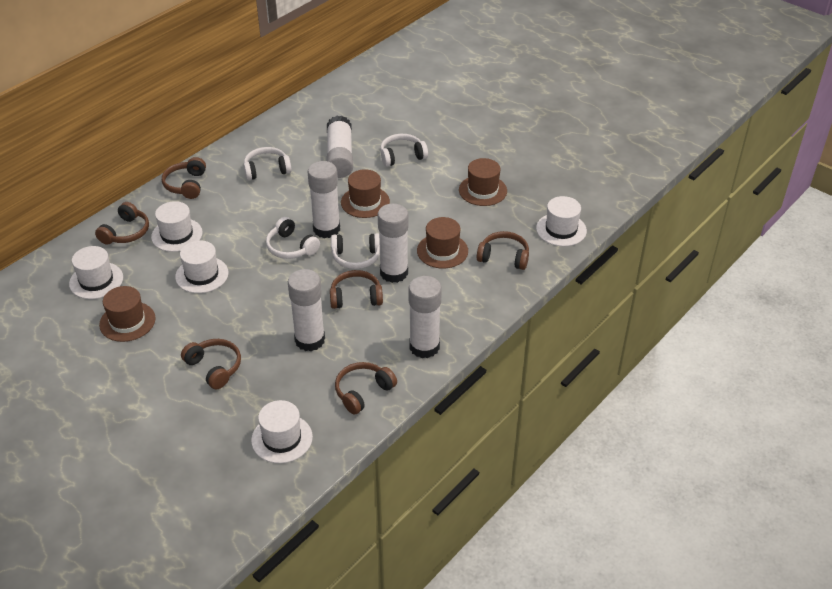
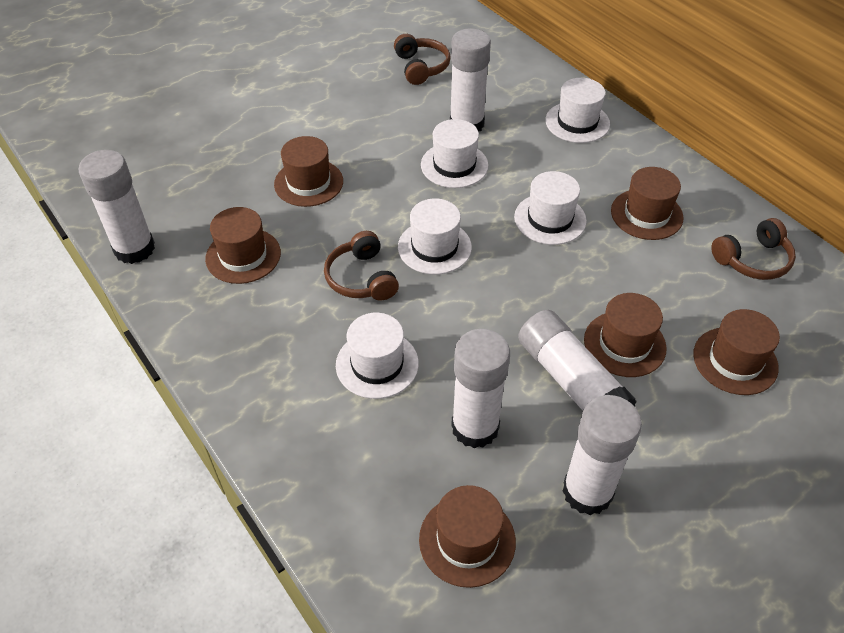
brown hat: [99,286,156,342] [341,169,390,218] [417,217,468,268] [459,158,507,206] = 4 -> [205,207,281,284] [274,136,343,207] [419,485,516,588] [584,293,667,377] [611,167,684,240] [693,309,780,395] = 6
brown headphones: [95,202,149,245] [162,157,206,199] [181,339,241,389] [330,270,383,309] [335,362,397,415] [477,231,529,270] = 6 -> [324,231,399,300] [394,34,451,85] [711,218,796,280] = 3
white headphones: [243,147,292,180] [266,217,320,259] [331,233,380,269] [380,134,428,167] = 4 -> none = 0

